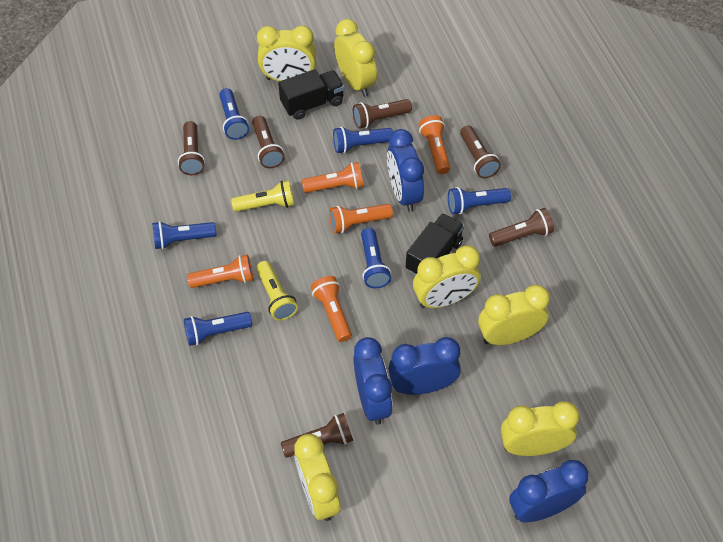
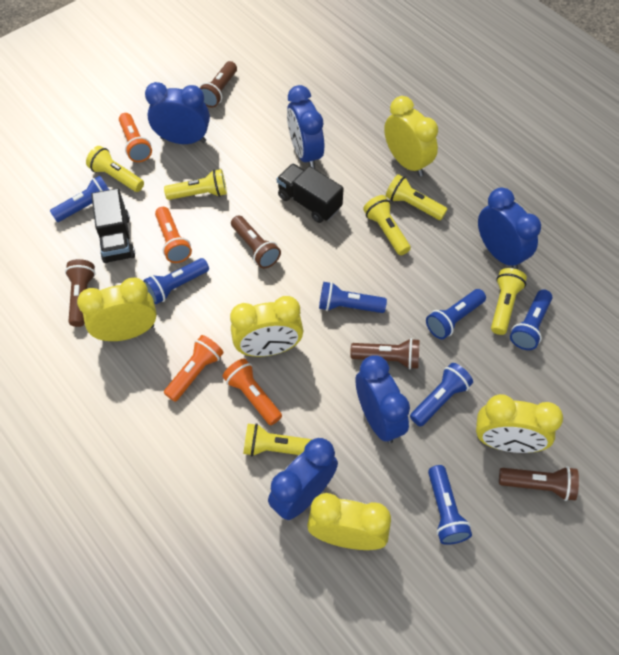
blue clock: [353,337,393,425] [387,129,424,212] [388,337,461,395] [509,460,589,523] = 4 -> [145,82,210,144] [268,438,338,520] [287,85,324,169] [356,355,410,444] [478,187,541,269] = 5
blue flashlight: [152,221,216,249] [184,312,252,346] [219,88,249,140] [333,127,393,153] [361,228,391,288] [448,187,511,215] = 6 -> [50,175,109,222] [143,258,209,304] [319,282,387,313] [410,363,473,427] [426,289,486,339] [428,465,472,545] [510,289,552,350] = 7
brown flashlight: [178,121,205,175] [252,116,285,168] [281,413,353,457] [353,99,412,129] [460,125,501,178] [489,208,554,247] = 6 -> [65,259,96,327] [200,61,237,108] [231,215,281,268] [350,338,420,369] [499,466,579,501] = 5
orange flashlight: [187,255,254,288] [302,162,364,193] [311,276,352,342] [329,204,393,233] [419,115,450,174] = 5 -> [119,113,152,162] [155,207,192,263] [164,335,224,402] [222,358,282,425] = 4
yellow clock: [257,26,316,81] [294,434,341,521] [334,19,377,97] [413,245,481,308] [478,285,550,345] [501,401,580,456] = 6 -> [77,278,157,341] [230,296,303,357] [307,493,391,550] [384,96,438,177] [476,394,563,453] = 5
yellow flashlight: [231,180,294,212] [256,261,298,321] = 2 -> [86,146,144,192] [164,169,227,200] [243,423,313,456] [363,195,411,255] [386,174,447,220] [491,268,527,335] = 6

